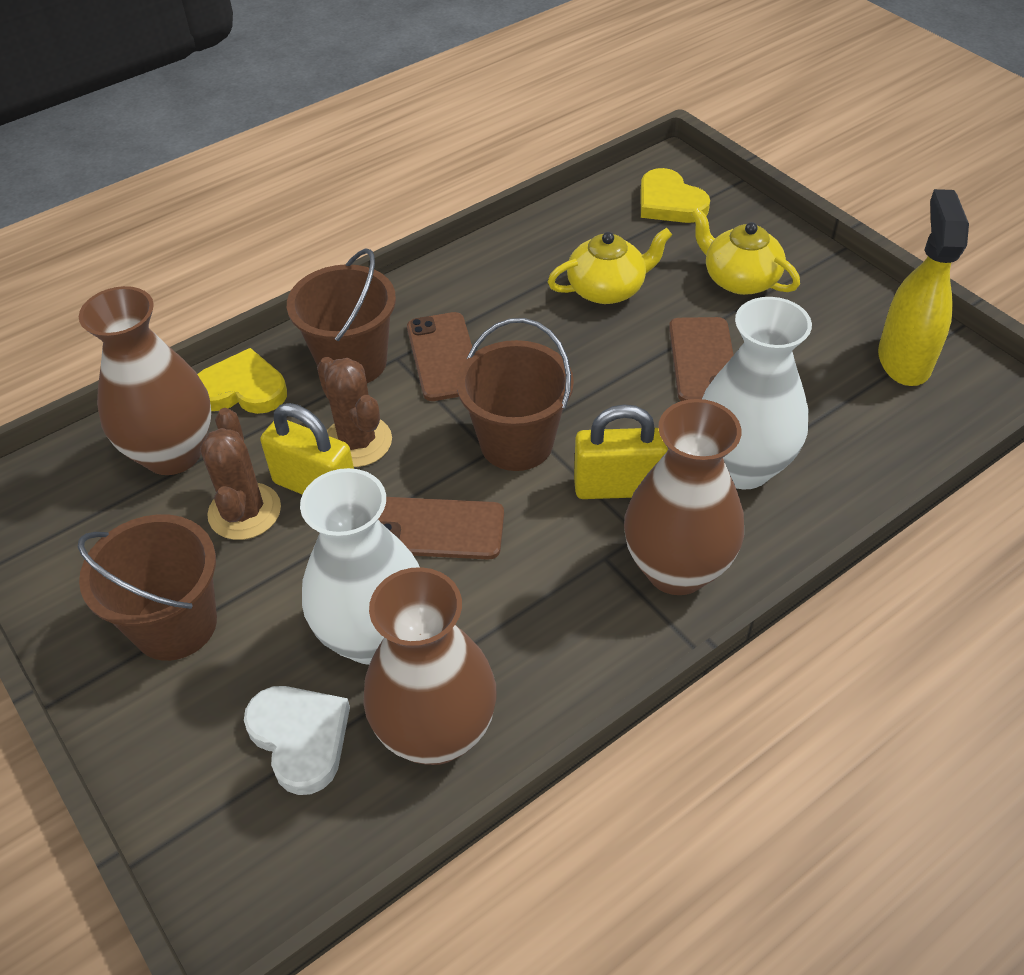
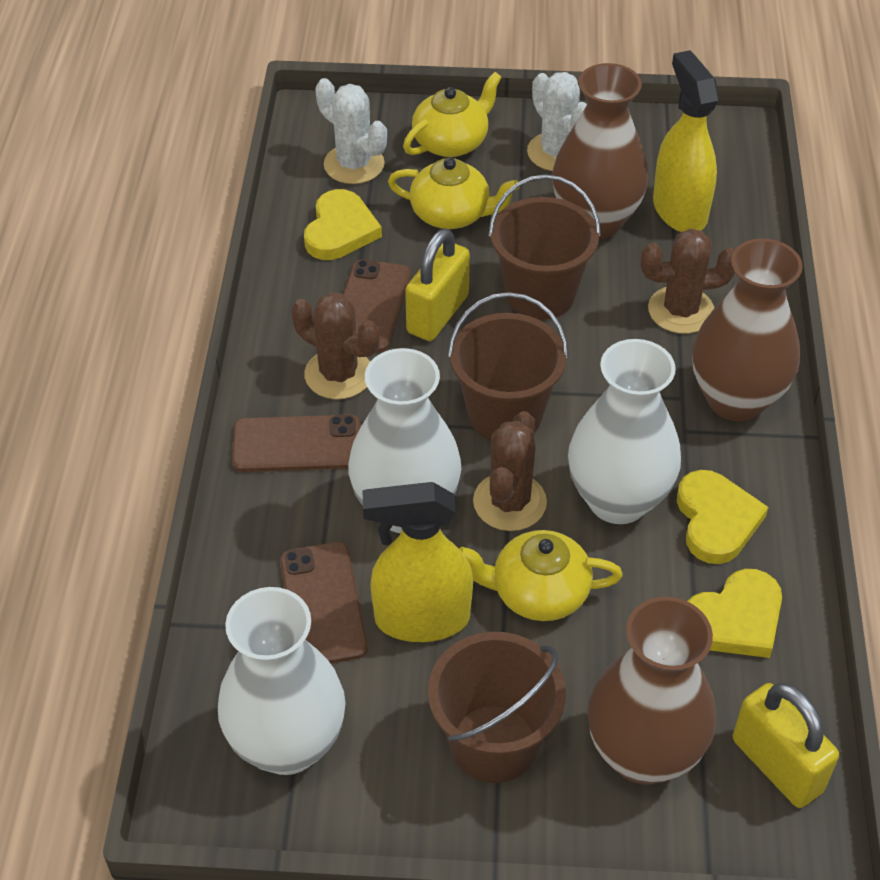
brown cactus: [200,408,281,540] [317,357,392,467] = 2 -> [291,292,380,399] [473,411,547,531] [641,228,735,334] = 3
white cactus: none = 0 -> [315,78,387,184] [527,72,587,171] = 2
white heart: [244,686,350,795] = 1 -> none = 0
white vase: [300,468,419,665] [702,297,812,489] = 2 -> [218,587,346,775] [348,348,461,533] [568,339,681,524] = 3
yellow heart: [197,348,287,414] [641,168,710,223] = 2 -> [304,189,382,260] [677,470,769,564] [688,569,782,658] = 3
yellow spray bottle: [878,189,969,386] = 1 -> [362,482,473,642] [653,50,719,232] = 2
yellow teapot: [548,228,672,304] [691,208,800,295] = 2 -> [388,157,520,229] [403,72,502,157] [459,530,623,621] = 3

